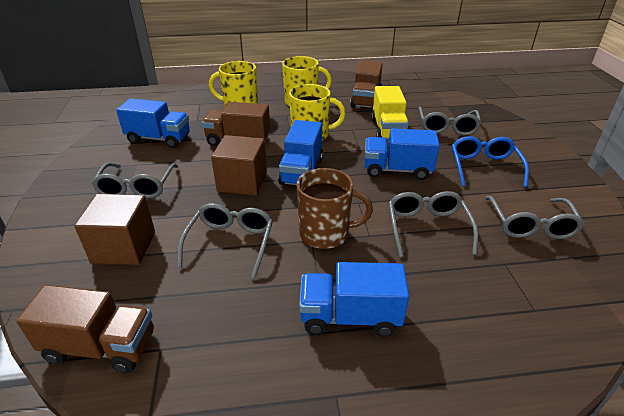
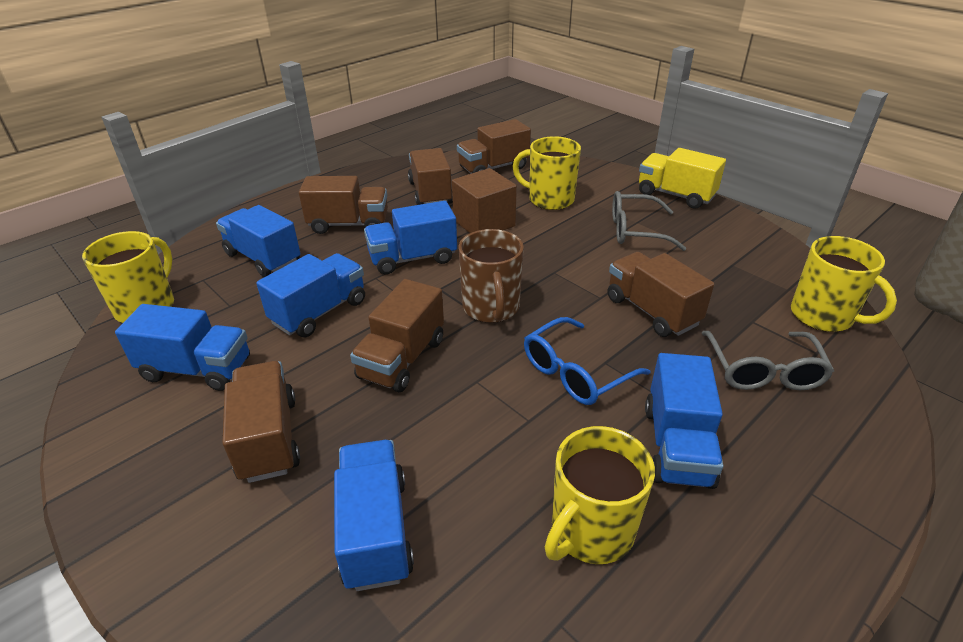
blue truck: [116,98,190,148] [278,120,323,185] [299,262,409,337] [365,128,440,180] = 4 -> [115,304,250,391] [216,205,300,277] [256,253,365,337] [334,440,414,591] [364,201,457,274] [645,353,723,489] = 6
brown cube: [74,194,155,265] [211,135,267,195] = 2 -> [452,168,517,233] = 1
brown truck: [16,285,154,373] [202,102,270,146] [350,60,383,108] = 3 -> [222,361,300,483] [299,176,388,234] [350,279,444,392] [408,148,453,205] [457,119,531,174] [608,252,714,337] = 6
grey glasses: [92,162,178,198] [178,203,273,278] [389,191,478,257] [418,107,481,136] [485,196,584,239] = 5 -> [612,191,687,251] [702,331,834,390] = 2
yellow mug: [209,61,258,107] [282,56,332,106] [289,84,345,141] = 3 -> [82,231,174,323] [512,136,581,210] [545,426,655,564] [791,236,897,332] = 4

